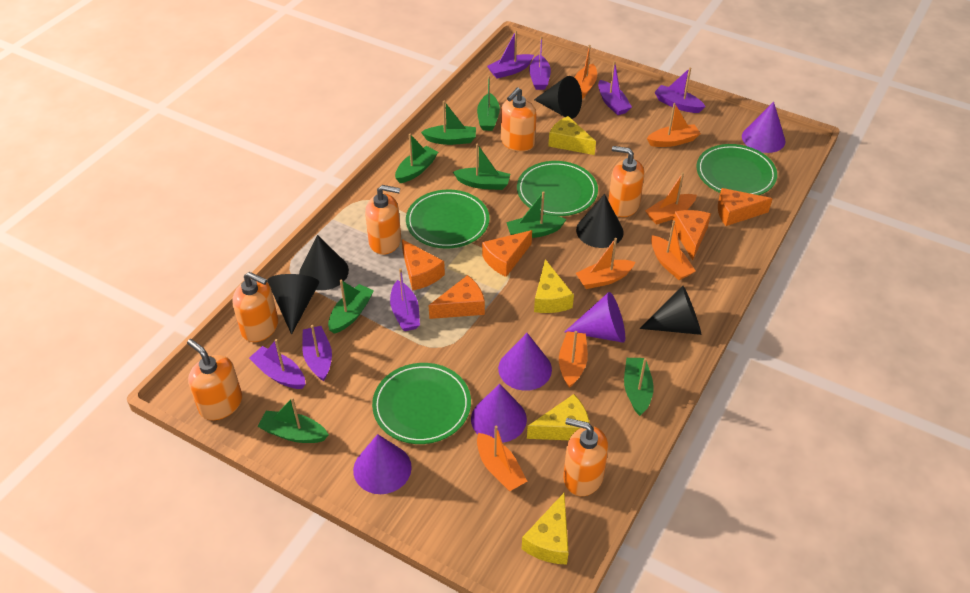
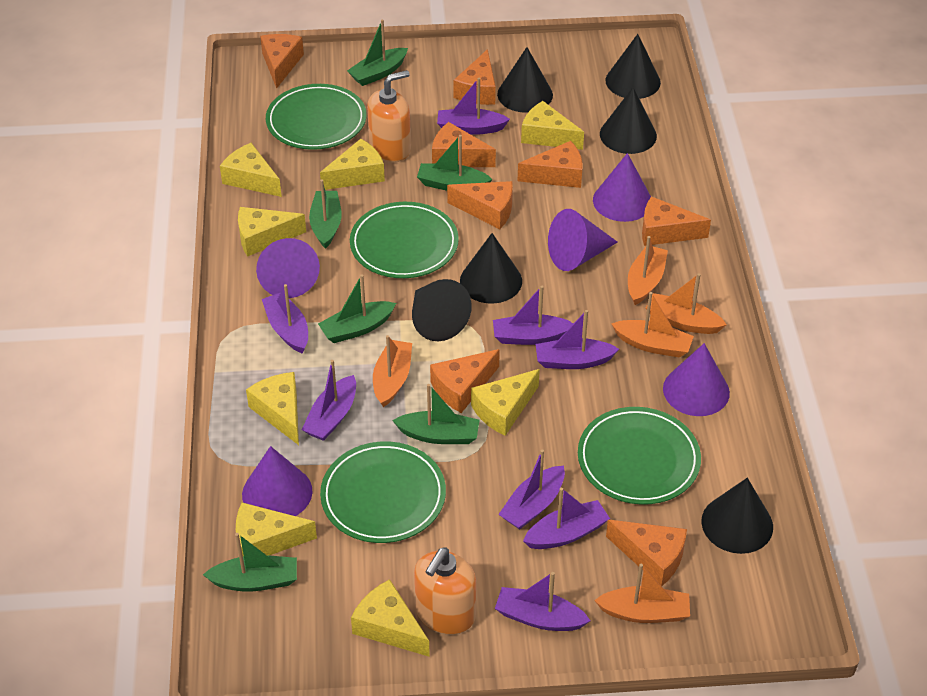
black cone: [267,274,319,334] [299,235,349,290] [534,76,582,119] [576,194,624,248] [640,286,701,335] = 5 -> [412,279,472,341] [460,233,522,304] [497,47,553,113] [600,87,657,154] [605,34,661,99] [701,478,773,554] = 6
green boat: [258,397,329,443] [328,280,374,334] [395,134,438,183] [421,101,476,145] [453,144,510,190] [477,75,500,131] [506,191,567,238] [624,358,654,416] = 8 -> [203,533,297,592] [309,179,342,249] [318,274,396,343] [347,20,408,86] [392,384,480,444] [417,135,493,191] = 6
orange boat: [477,426,527,491] [559,331,588,388] [575,45,597,99] [576,238,636,289] [645,172,697,225] [647,103,701,147] [651,220,696,280] = 7 -> [373,335,412,407] [594,564,690,623] [611,292,694,358] [628,236,668,305] [646,273,727,334] = 5
orange cheese: [402,239,445,291] [429,275,485,319] [482,230,532,277] [672,210,711,260] [718,188,773,226] = 5 -> [260,34,304,89] [430,349,500,413] [432,122,496,167] [447,181,513,229] [453,49,496,105] [518,141,583,188] [606,520,687,586] [642,196,711,246] = 8
orange soap dispenser: [187,339,242,420] [232,272,278,342] [365,185,401,255] [501,87,537,152] [563,418,608,496] [608,146,645,217] = 6 -> [367,70,411,162] [414,547,476,635] = 2
purple boat: [249,339,306,389] [302,325,332,381] [390,268,420,331] [487,30,534,79] [529,36,551,90] [598,61,632,115] [654,67,706,113] = 7 -> [262,284,308,354] [302,360,356,441] [437,78,510,135] [493,286,574,345] [495,572,591,631] [498,449,565,530] [523,488,610,549] [536,310,619,369] = 8
yellow cheese: [522,493,569,565] [527,394,590,440] [534,259,574,313] [548,116,596,155] = 4 -> [220,143,282,197] [236,502,317,556] [238,207,306,257] [246,372,299,445] [320,139,385,190] [351,579,430,657] [471,369,540,436] [521,101,584,150] = 8

